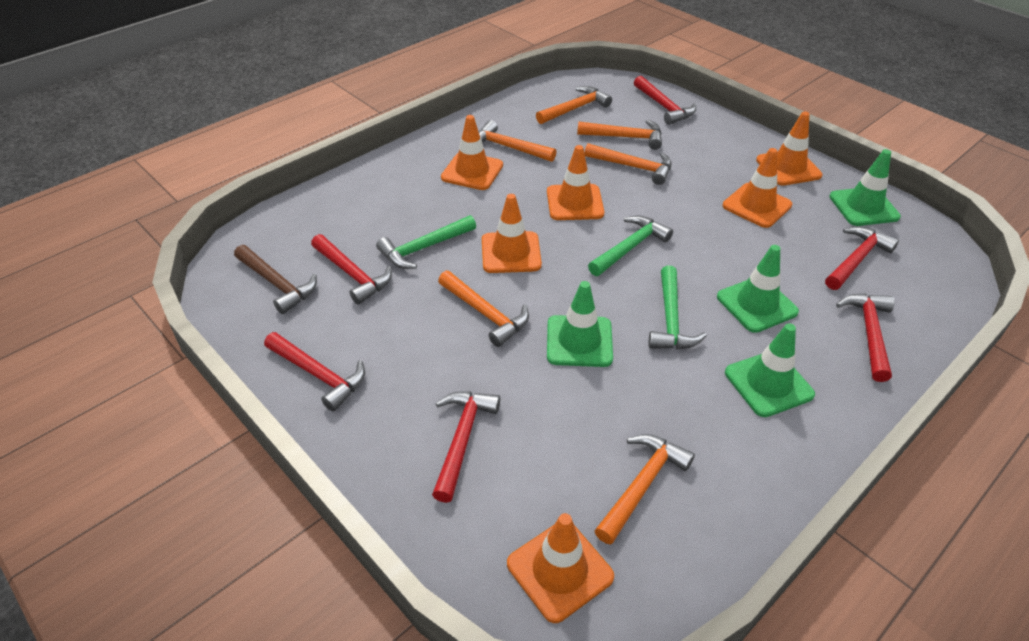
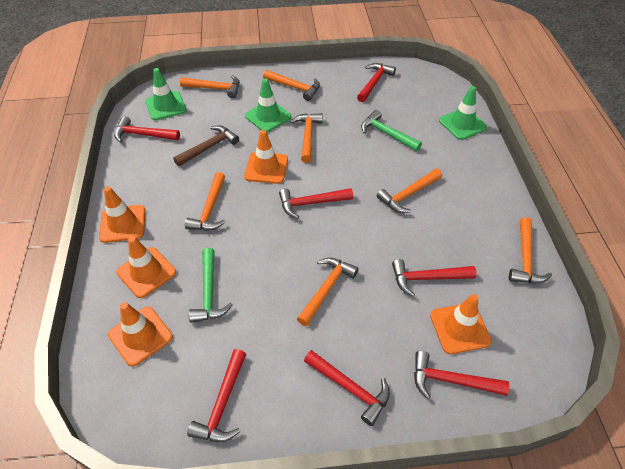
green hammer: [376,215,476,269] [588,216,673,276] [649,265,707,349] = 3 -> [189,248,233,323] [361,110,422,151] = 2
green traffic cone: [547,281,613,367] [717,245,799,333] [725,323,815,417] [829,149,901,226] = 4 -> [145,68,187,121] [245,78,292,132] [439,86,487,140] = 3
orange hammer: [438,271,529,347] [479,120,556,162] [536,86,612,124] [577,120,662,150] [584,143,672,185] [594,434,695,545] = 6 -> [180,75,240,99] [185,172,225,231] [263,70,320,101] [290,113,323,163] [297,257,359,326] [377,169,442,213] [509,217,552,283] = 7
orange traffic cone: [441,115,503,190] [482,194,542,273] [507,513,614,623] [547,145,604,220] [723,148,792,228] [756,112,822,186] = 6 -> [99,186,145,243] [108,302,173,367] [116,236,176,298] [244,130,288,184] [430,294,492,354] = 5
red hammer: [264,332,365,412] [311,234,392,304] [432,392,500,503] [634,76,696,125] [825,226,899,290] [836,294,895,382] = 6 -> [114,116,180,143] [187,349,246,442] [279,188,353,219] [304,350,390,426] [357,63,396,102] [392,259,476,296] [414,351,509,399] = 7

